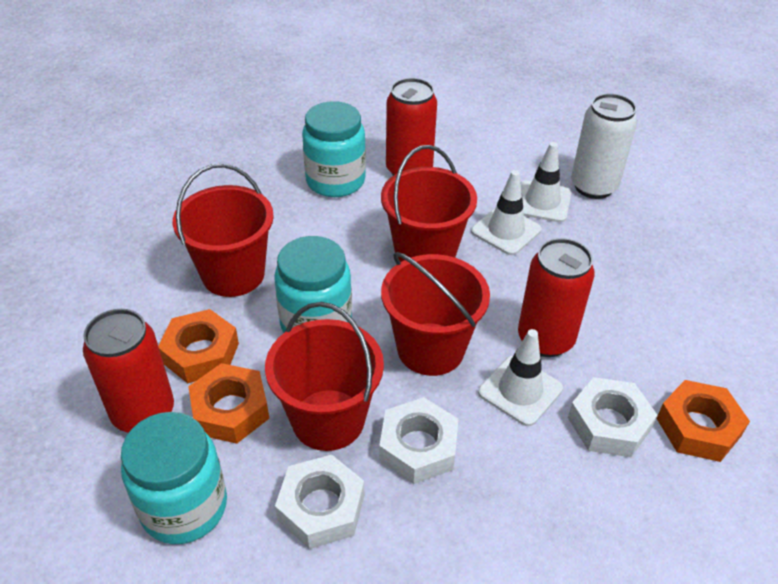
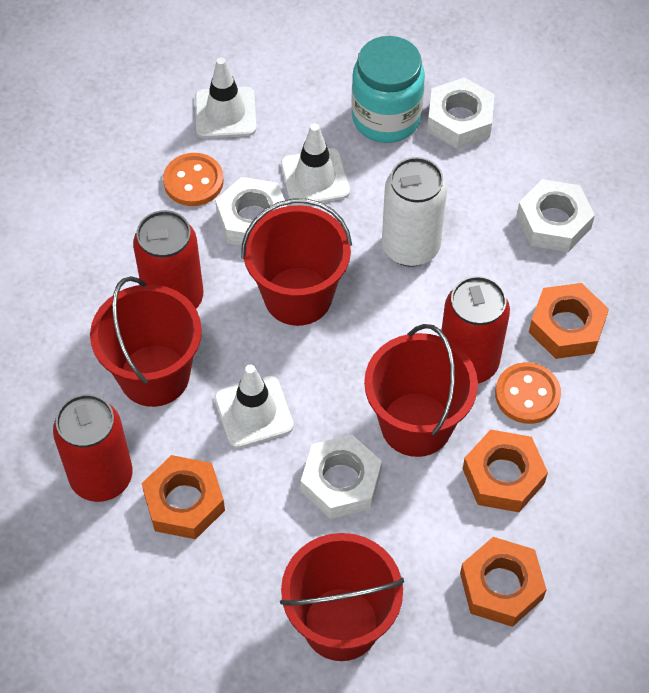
orange button: none = 0 -> [163,153,224,206] [495,362,561,424] = 2
orange nut: [158,309,239,383] [188,363,269,444] [656,380,750,462] = 3 -> [141,455,225,539] [460,537,547,627] [463,430,548,512] [529,283,609,359] = 4
turquoise jar: [121,412,227,544] [274,236,352,333] [302,101,366,197] = 3 -> [351,36,425,143] = 1
white nut: [275,455,364,549] [379,397,458,484] [568,377,657,457] = 3 -> [215,177,287,246] [301,435,382,519] [427,77,495,149] [517,179,595,252] = 4

